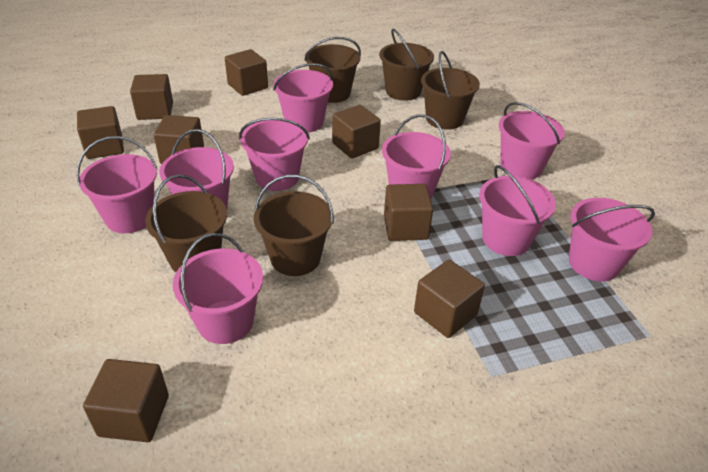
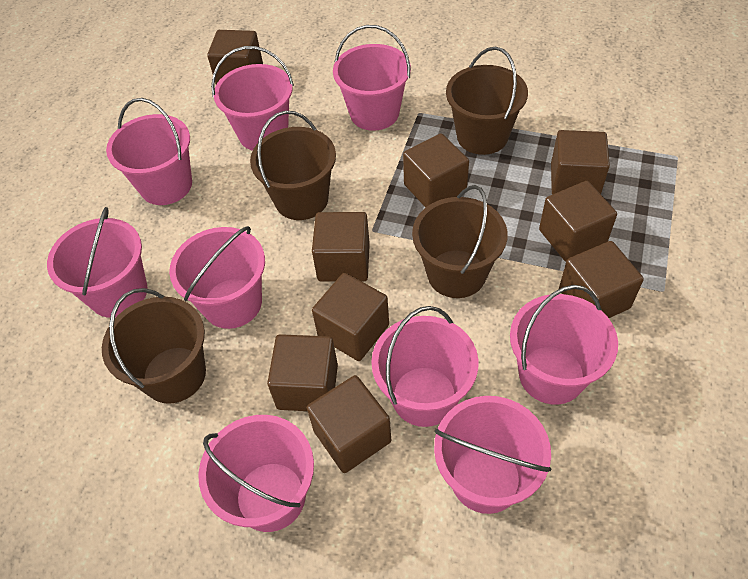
brown bucket: [145,174,227,272] [254,175,334,276] [304,37,361,103] [379,29,434,101] [421,51,480,130] = 5 -> [102,288,206,404] [250,111,336,220] [412,185,508,298] [446,47,528,155] = 4
brown cube: [77,106,124,159] [83,359,169,442] [130,74,173,120] [154,115,204,164] [225,49,268,96] [332,105,381,159] [384,184,433,241] [414,260,485,338] = 8 -> [207,30,263,84] [267,334,338,411] [307,375,391,473] [312,212,370,281] [312,273,389,361] [403,134,469,208] [539,181,617,262] [551,130,610,195] [559,241,644,318] = 9

